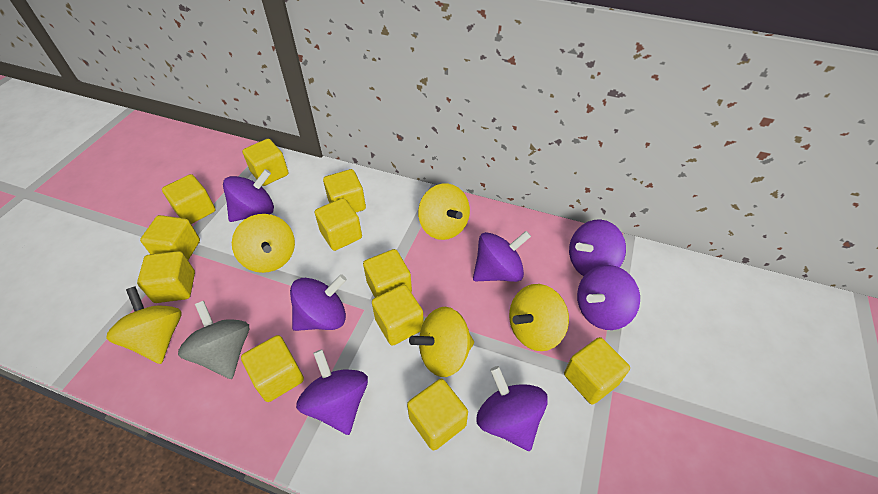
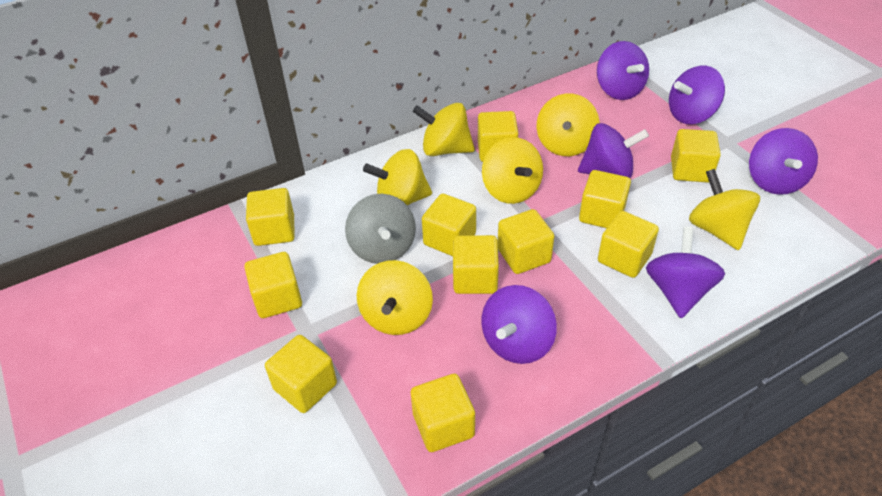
purple spinning top: [223,169,274,222] [290,274,347,331] [296,350,368,435] [473,231,531,282] [476,366,548,451] [569,219,626,276] [577,265,640,330] = 7 -> [481,285,557,364] [578,123,649,178] [597,41,649,100] [646,227,725,318] [669,66,725,124] [749,128,818,195] = 6
yellow spinning top: [106,286,181,364] [232,214,295,273] [409,307,474,377] [418,183,470,240] [509,284,569,351] = 5 -> [357,260,433,335] [363,149,432,206] [413,103,475,156] [482,137,543,204] [537,94,600,156] [689,169,760,250] = 6

